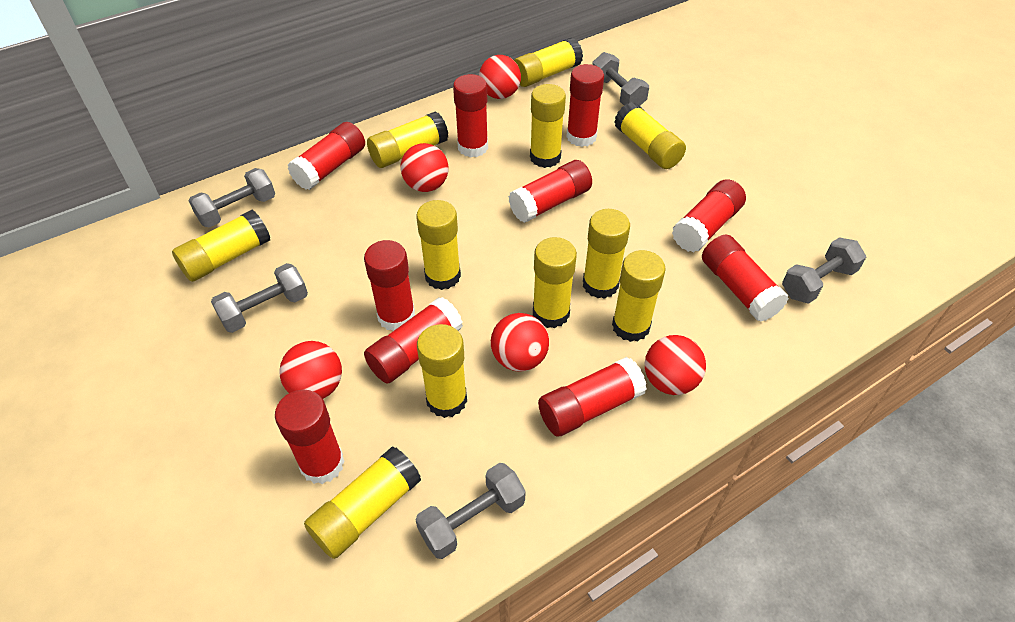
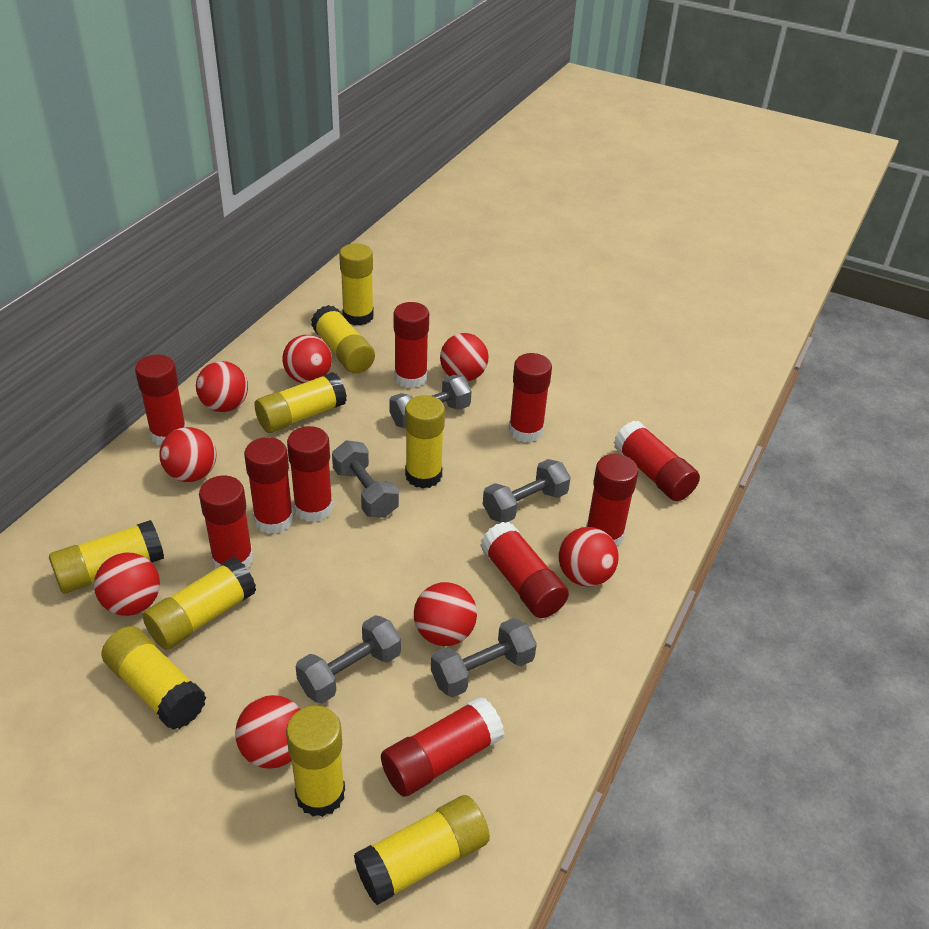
red ball: [279,341,342,399] [400,143,449,192] [479,55,521,99] [491,313,549,371] [645,335,706,395] = 5 -> [94,553,160,616] [159,427,216,482] [196,361,248,412] [235,695,301,769] [282,335,332,383] [414,582,477,646] [440,333,489,381] [559,527,619,587] = 8
yellow glue stick: [172,210,270,282] [304,446,421,559] [367,111,448,168] [416,200,461,290] [417,324,467,418] [514,37,583,87] [530,84,566,168] [533,237,577,328] [583,209,630,299] [612,250,666,342] [614,102,686,169] = 11 -> [49,520,164,593] [101,626,206,730] [143,558,256,650] [255,372,347,433] [286,706,345,817] [311,305,375,374] [339,243,374,326] [354,795,490,905] [405,395,445,489] = 9

